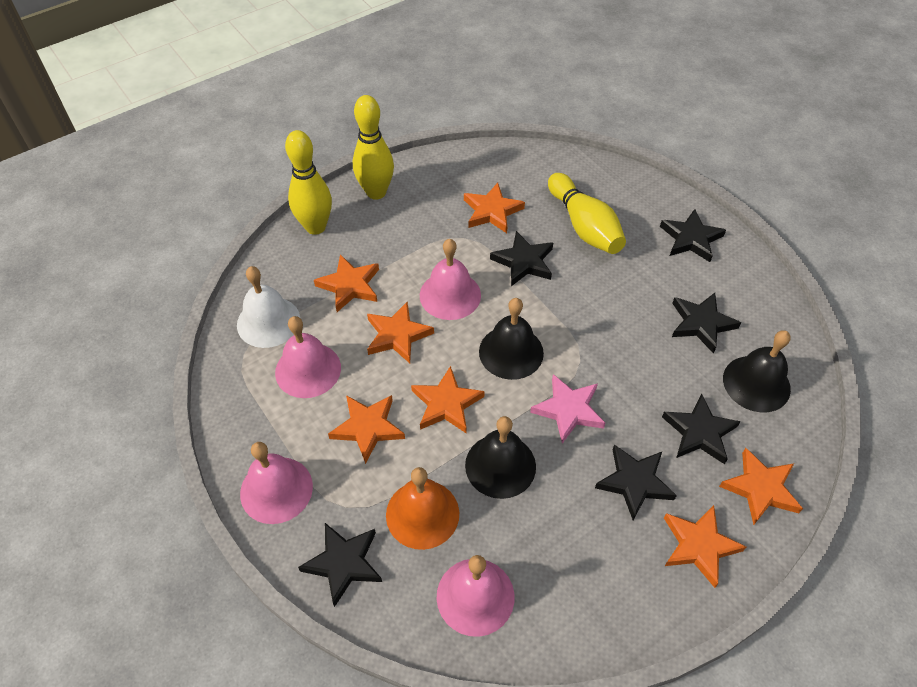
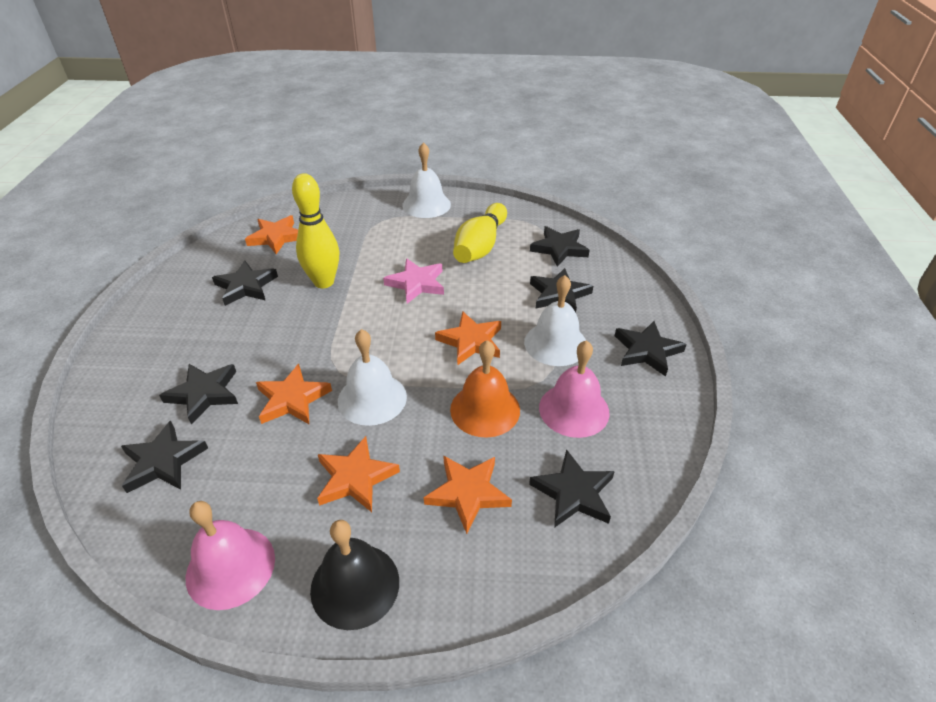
black bell: [465,416,536,499] [479,298,544,380] [723,330,791,413] = 3 -> [310,520,399,630] = 1
black star: [298,523,382,607] [490,231,553,286] [595,444,677,520] [660,209,726,262] [662,394,741,464] [672,293,741,353] = 6 -> [121,421,208,493] [159,364,238,425] [212,260,278,306] [529,449,615,528] [530,226,590,267] [530,268,593,312] [615,321,687,377] = 7
orange star: [314,254,379,312] [328,395,405,464] [367,302,434,363] [411,366,485,434] [464,183,525,233] [664,505,746,588] [719,448,803,525] = 7 -> [245,215,298,254] [256,364,332,424] [317,436,400,512] [424,455,512,534] [435,311,501,365] = 5
pink bell: [240,442,313,524] [275,316,341,398] [420,239,481,320] [437,555,514,637] = 4 -> [186,501,275,610] [539,340,610,438] = 2
white bell: [237,266,300,348] = 1 -> [338,329,407,426] [402,142,451,218] [524,275,586,366] = 3
yellow bowling pin: [285,130,332,235] [353,95,394,200] [548,173,626,254] = 3 -> [292,173,339,288] [453,203,507,263] = 2

